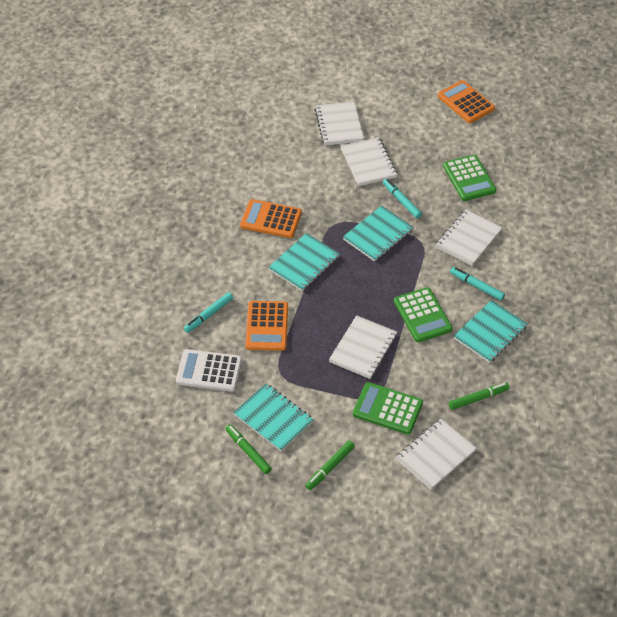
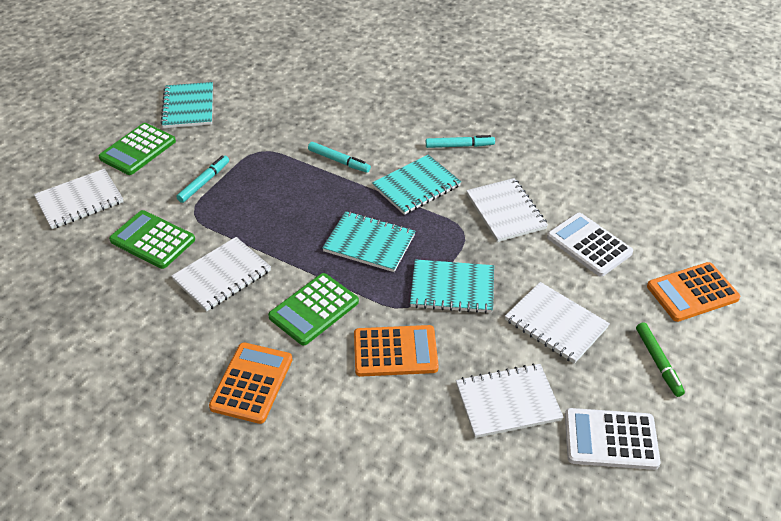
green marker: [225,424,272,474] [305,441,355,490] [449,382,510,410] = 3 -> [636,322,685,397] = 1
white calculator: [176,349,242,392] = 1 -> [547,213,633,277] [565,408,661,470] = 2

